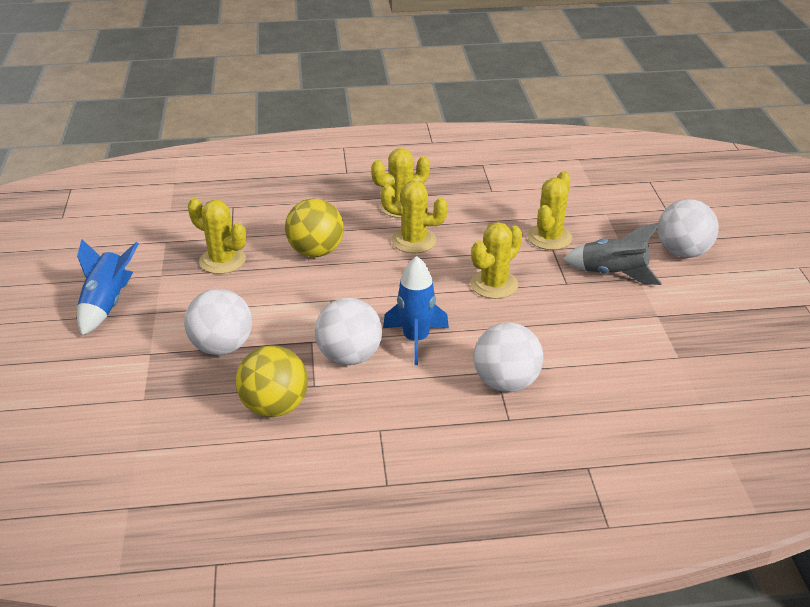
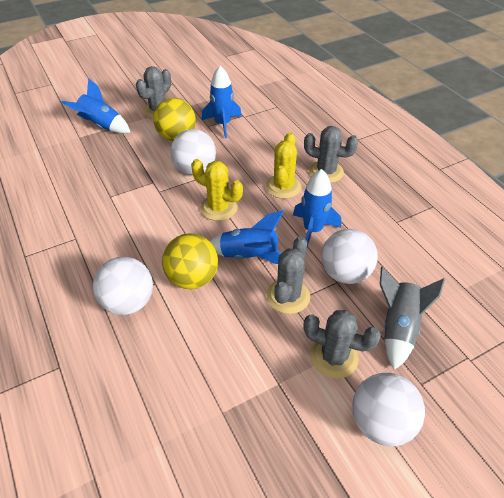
blue rocket: [77,239,139,336] [383,256,449,365] = 2 -> [61,78,131,134] [202,66,242,138] [210,210,284,264] [293,169,341,246] = 4
grey cactus: none = 0 -> [136,66,171,118] [267,236,310,314] [303,310,381,379] [304,126,358,183] = 4
yellow cactus: [188,197,246,274] [371,148,430,218] [381,181,448,253] [470,222,523,299] [527,171,572,250] = 5 -> [191,159,243,221] [266,132,301,199] = 2

